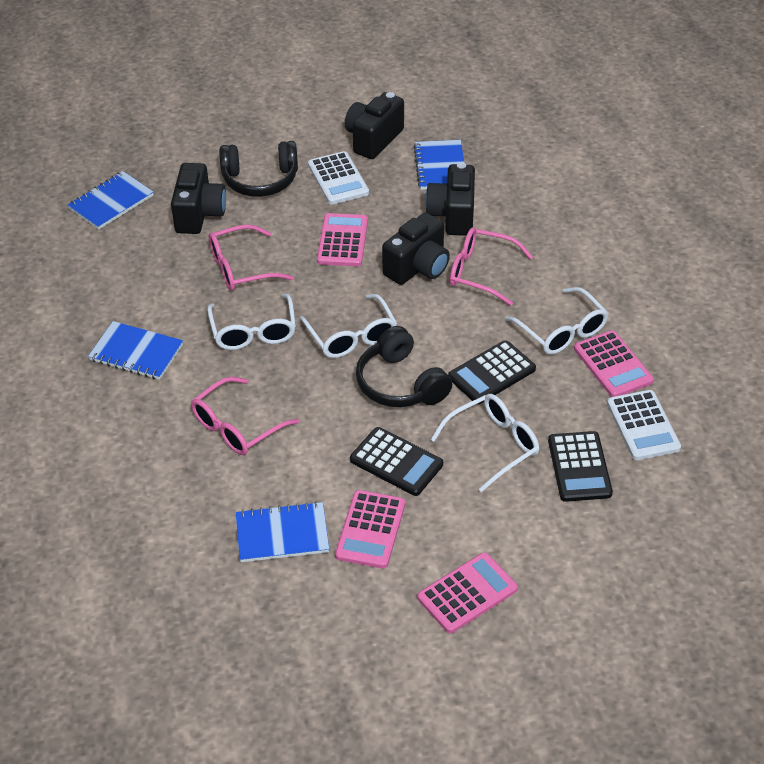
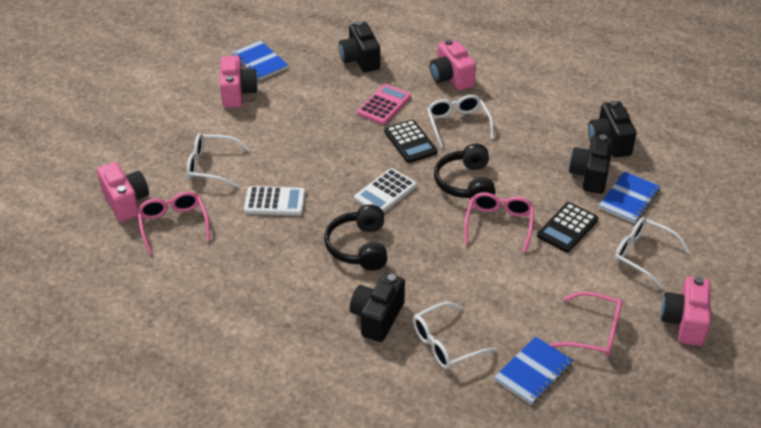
black calculator: [350,427,443,496] [448,340,536,404] [548,431,613,502] = 3 -> [384,119,438,163] [537,202,598,253] = 2
blue notebook: [68,171,153,230] [88,321,183,380] [236,501,329,562] [414,140,464,190] = 4 -> [231,40,289,80] [494,336,573,405] [599,171,661,223] = 3
pink calculator: [317,213,368,266] [335,490,405,569] [417,552,518,633] [574,330,654,397] = 4 -> [357,84,411,125] = 1
pink camera: none = 0 -> [97,162,149,222] [220,56,258,108] [430,39,476,91] [661,276,711,346] = 4

